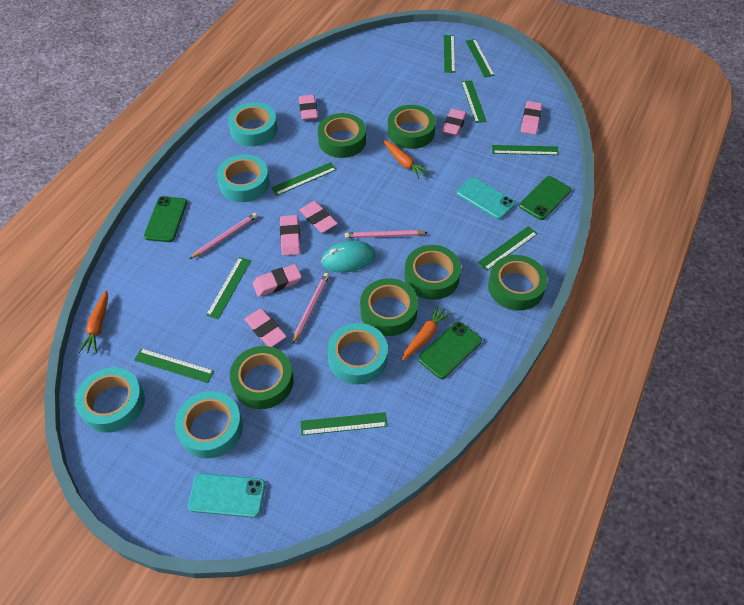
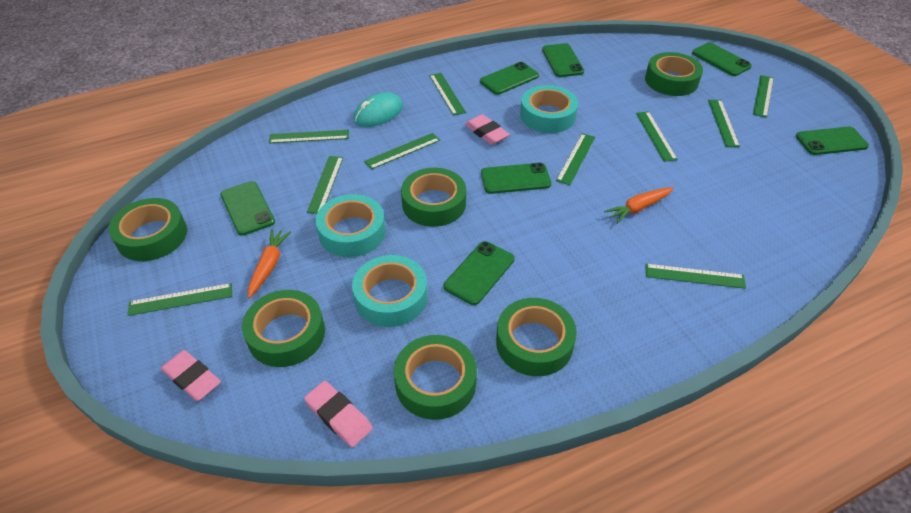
green phone: [144,196,187,242] [418,321,482,379] [519,176,571,220] = 3 -> [220,181,275,236] [444,241,515,305] [480,62,539,95] [481,163,551,194] [542,43,584,77] [692,42,752,76] [796,127,869,155] = 7
green ruler: [134,348,214,383] [206,257,251,319] [271,162,337,196] [301,412,388,435] [444,35,455,73] [461,80,487,123] [466,39,495,77] [477,226,538,271] [492,145,559,155] = 9 -> [128,283,232,316] [269,130,349,143] [307,156,343,214] [364,133,440,170] [429,73,466,116] [556,133,595,185] [636,111,678,162] [645,264,746,289] [708,100,740,147] [753,75,774,118] = 10
orange carrot: [78,290,108,353] [383,140,430,179] [402,305,452,361] = 3 -> [248,229,291,298] [604,187,674,224] = 2
pink eraser: [244,309,287,347] [253,264,302,297] [280,215,300,256] [299,95,318,120] [299,201,338,233] [442,109,467,136] [521,101,542,135] = 7 -> [161,350,221,401] [304,381,373,447] [465,114,510,145] = 3
pink pencil: [189,213,258,259] [292,273,329,344] [345,230,428,238] = 3 -> none = 0
turquoise phone: [188,473,265,518] [457,177,515,219] = 2 -> none = 0
turquoise tape: [75,367,145,433] [175,391,243,458] [217,154,270,202] [228,102,278,146] [327,323,388,385] = 5 -> [316,194,386,257] [352,255,427,327] [520,85,578,133] = 3

